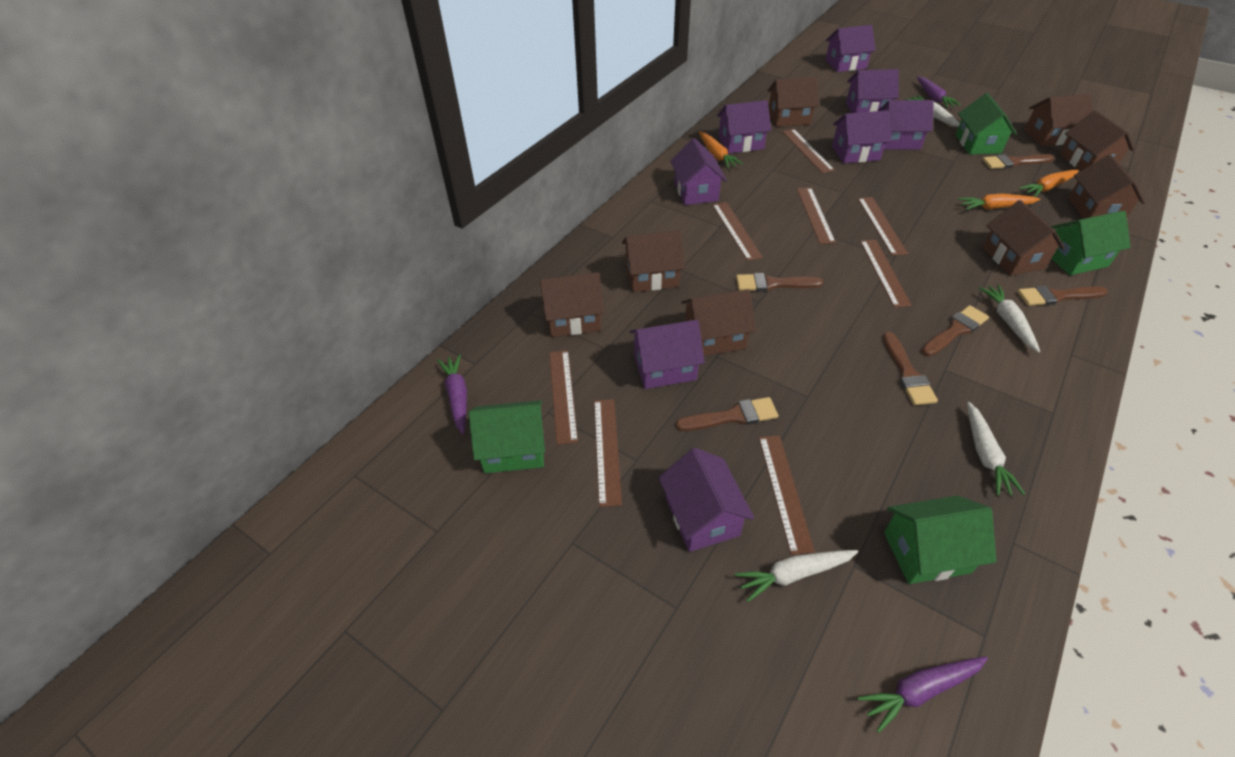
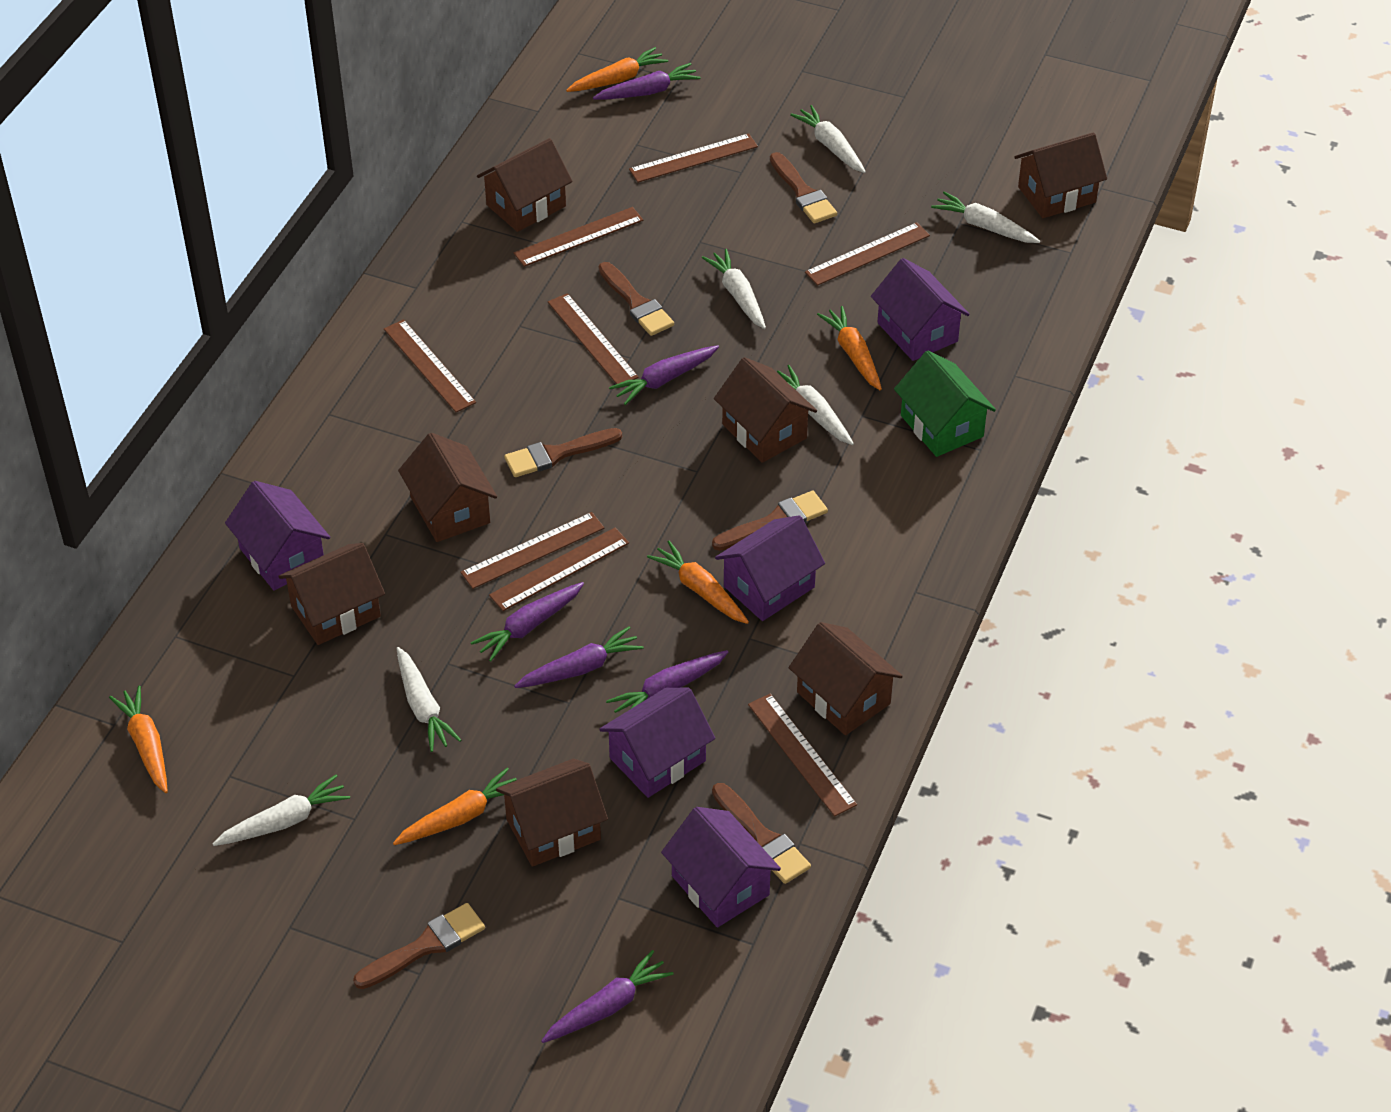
brown house: [540,272,604,337] [622,230,685,292] [681,289,756,356] [768,77,819,127] [983,200,1065,276] [1024,94,1092,146] [1060,110,1134,171] [1068,155,1145,219] = 8 -> [279,543,385,645] [398,433,497,542] [477,138,572,232] [496,759,608,867] [714,357,817,463] [789,622,903,735] [1014,132,1107,218] = 7
green house: [469,400,545,473] [884,496,996,584] [956,93,1017,154] [1051,211,1131,275] = 4 -> [894,350,996,457] = 1
orange carrot: [699,131,743,169] [958,194,1040,210] [1019,170,1079,197] = 3 -> [109,686,168,793] [393,768,517,845] [566,47,668,92] [647,541,749,624] [817,306,882,391] = 5
purple carrot: [437,354,467,434] [857,656,988,733] [917,76,961,108] = 3 -> [471,582,584,661] [514,626,644,688] [541,950,674,1043] [593,63,701,100] [606,650,728,713] [609,345,719,405] = 6
purple house: [630,320,705,389] [659,448,754,552] [670,138,727,205] [717,100,771,154] [825,25,876,72] [832,110,891,163] [846,69,899,113] [878,100,934,149] = 8 -> [225,481,330,590] [599,687,715,798] [661,807,781,927] [715,515,825,621] [871,258,970,361] = 5
white carrot: [735,550,858,602] [906,95,960,127] [967,402,1025,496] [979,285,1040,353] = 4 -> [212,775,350,846] [396,647,461,752] [702,249,766,329] [777,365,854,445] [790,105,866,173] [931,191,1040,243] = 6

